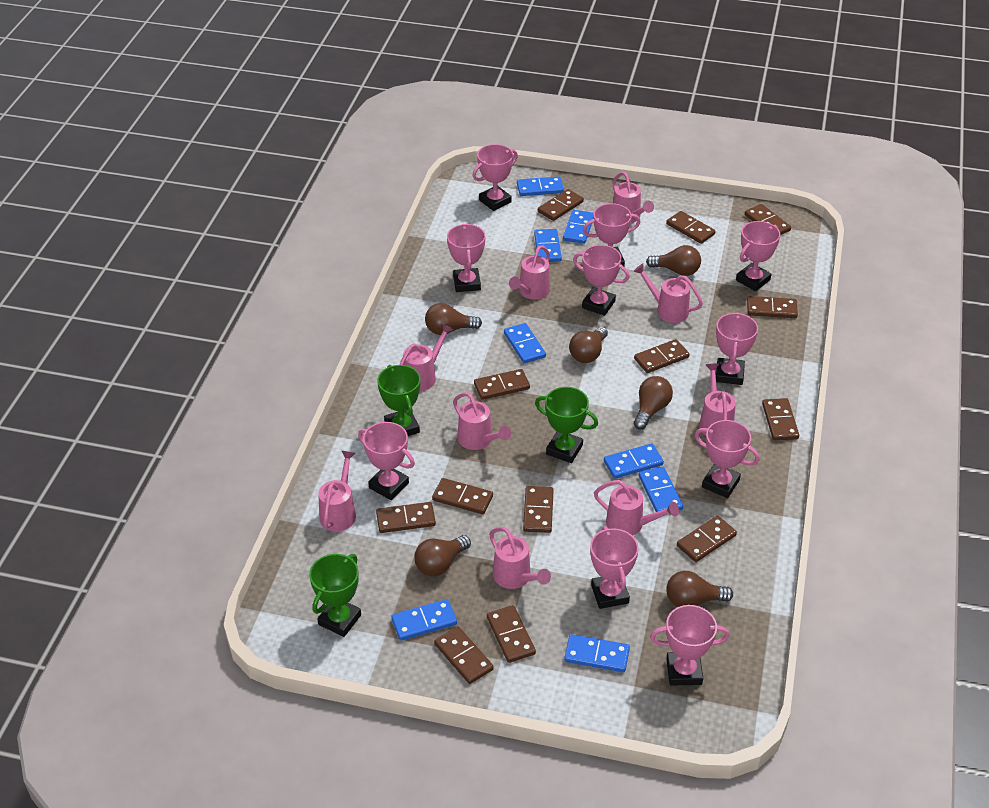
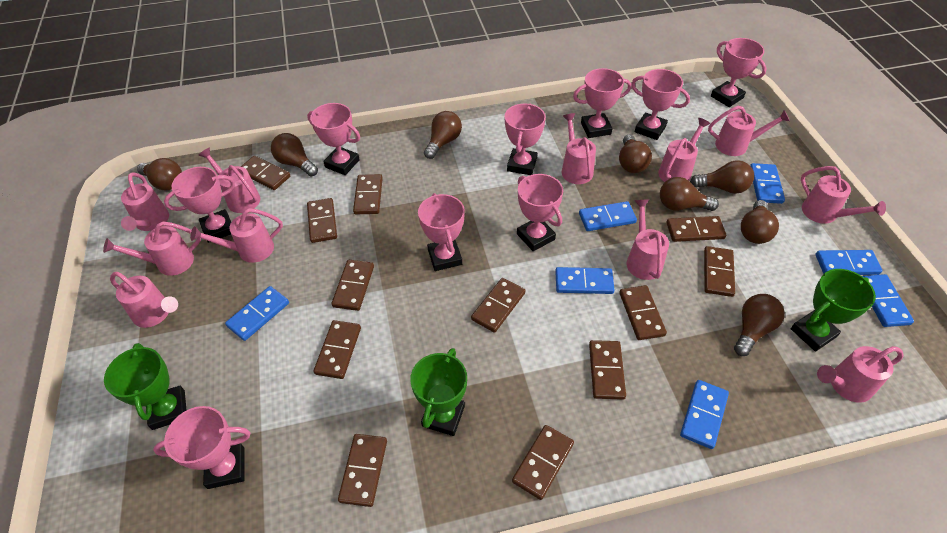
blue domino: [391,599,457,641] [504,323,546,364] [517,176,564,196] [534,229,562,262] [563,210,594,244] [564,634,630,672] [604,443,664,479] [639,467,683,512] = 8 -> [225,286,289,341] [555,267,615,294] [579,201,637,231] [680,380,729,449] [750,163,785,204] [815,250,882,275] [862,274,914,327] = 7
brown domino: [376,502,436,533] [432,478,493,514] [434,626,494,684] [474,369,530,400] [487,605,536,663] [523,486,554,533] [538,189,584,221] [634,339,689,373] [666,211,716,244] [677,516,737,562] [745,204,791,235] [747,296,798,318] [762,398,799,441] = 13 -> [241,156,290,190] [307,198,337,243] [314,320,361,379] [332,260,374,311] [338,434,387,507] [353,174,383,214] [471,278,525,333] [512,425,574,500] [589,340,626,400] [619,285,667,340] [666,216,726,242] [704,246,735,297] = 12
brown light bulb: [414,535,471,576] [425,303,482,335] [569,327,608,363] [634,376,673,430] [646,245,701,276] [666,571,733,607] = 6 -> [137,158,182,190] [271,133,318,177] [424,111,462,159] [619,134,652,173] [660,177,719,211] [690,160,754,194] [734,294,785,356] [741,200,779,244] = 8
pink trophy: [358,422,415,500] [447,224,485,292] [472,144,518,211] [573,245,630,316] [583,203,640,266] [590,526,639,609] [650,605,730,686] [695,420,760,498] [716,312,758,385] [736,221,780,291] = 10 -> [153,406,250,489] [164,167,235,243] [307,103,360,175] [418,193,465,271] [505,103,546,175] [517,174,563,251] [573,68,631,138] [631,69,690,140] [711,38,766,107] = 9
pink watering can: [318,451,356,532] [399,323,453,391] [453,392,511,450] [489,527,551,589] [509,245,550,300] [594,480,679,536] [613,172,654,223] [633,264,703,323] [699,363,736,436] = 9 -> [103,221,201,276] [110,272,178,328] [121,172,169,231] [190,208,283,263] [198,148,260,213] [562,113,596,184] [626,199,669,280] [658,118,710,182] [708,106,790,156] [801,166,886,224] [817,346,904,403] = 11

